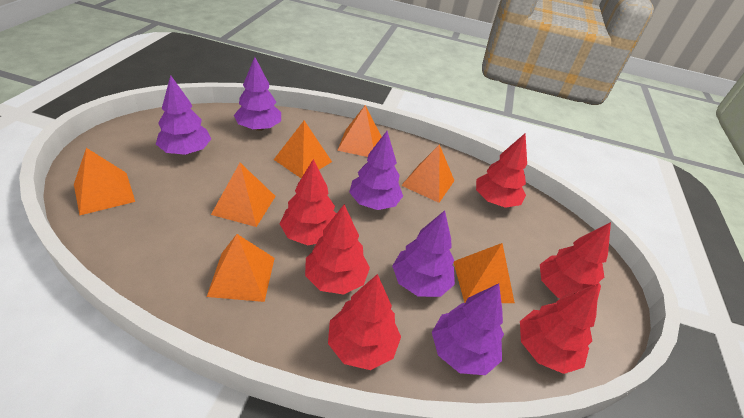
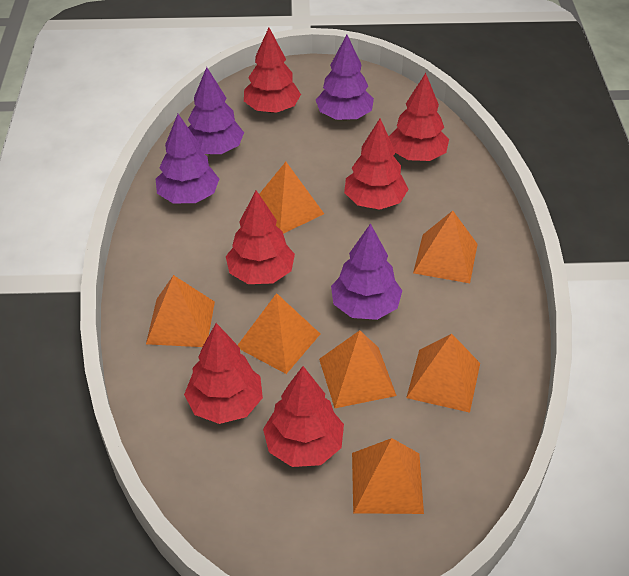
purple tree: [156,75,211,155] [234,57,281,131] [349,131,403,210] [392,210,455,297] [432,284,504,375] = 5 -> [156,114,219,203] [188,67,244,154] [316,35,374,120] [331,223,402,320] = 4

